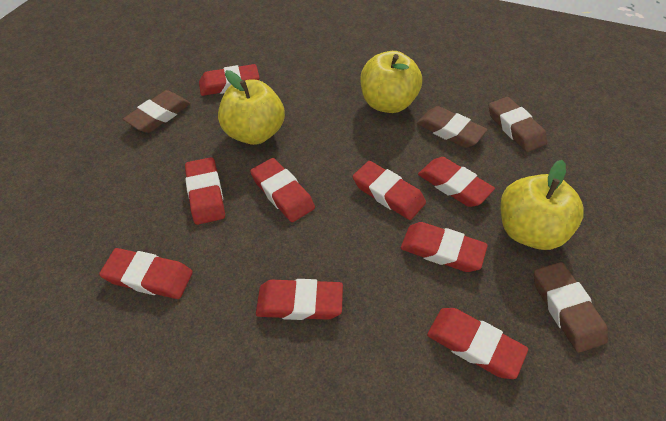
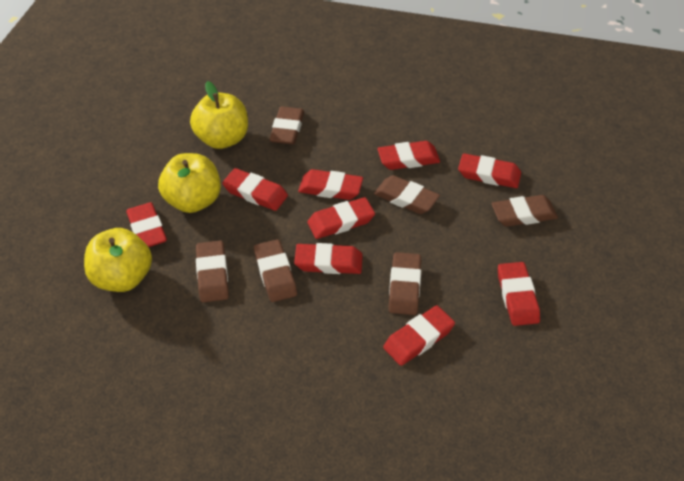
brown eraser: [123,90,191,133] [417,106,488,148] [489,97,547,152] [534,262,608,353] = 4 -> [196,240,229,302] [254,239,297,302] [269,107,304,145] [374,175,440,214] [388,252,421,315] [491,195,558,227] = 6

